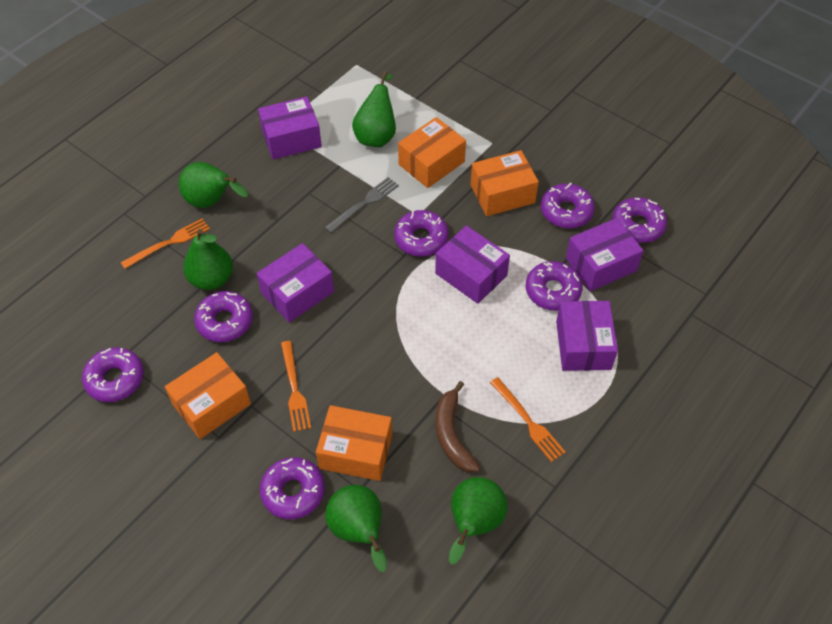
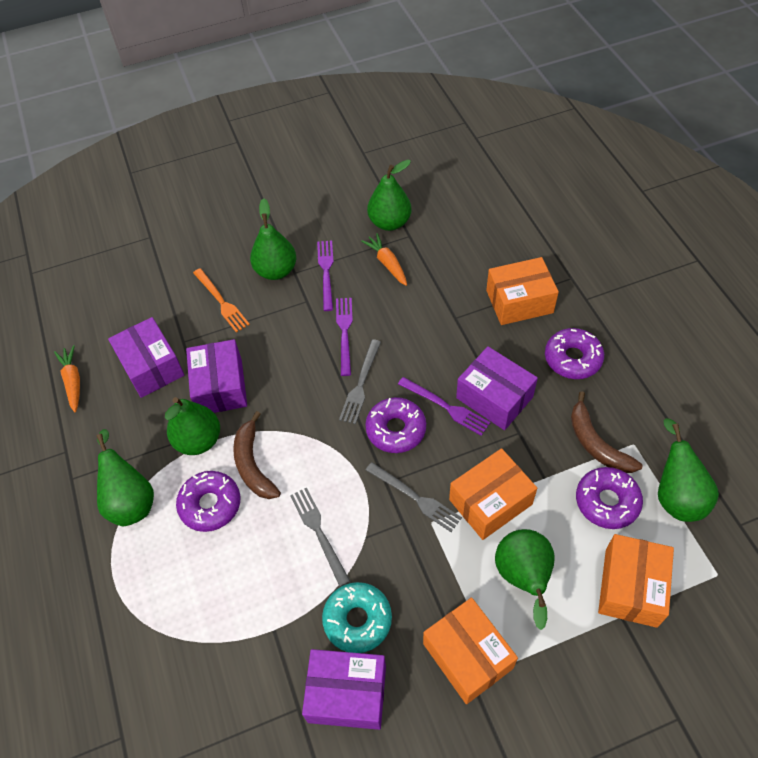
brown banana: [436,381,480,472] = 1 -> [233,411,281,499] [571,391,642,473] = 2
green pear: [179,162,248,208] [183,229,233,290] [325,485,387,572] [352,71,396,147] [449,477,508,565] = 5 -> [96,429,154,526] [165,397,220,455] [250,198,296,280] [367,160,411,231] [495,529,555,630] [658,418,719,522] = 6
grey fork: [325,177,399,233] = 1 -> [290,487,350,587] [339,339,381,424] [366,462,462,532] = 3
orange carrot: none = 0 -> [54,345,80,412] [361,233,407,286] = 2
orange fork: [120,219,210,269] [281,341,311,432] [490,377,566,462] = 3 -> [193,268,250,333] = 1
purple box: [257,243,334,323] [258,96,322,160] [435,225,510,304] [556,301,618,371] [566,218,644,291] = 5 -> [108,317,184,398] [186,339,247,413] [302,649,386,730] [456,346,538,430] = 4
purple donut: [82,347,144,402] [194,291,253,342] [260,457,325,520] [394,210,449,257] [526,261,583,311] [541,183,595,228] [612,197,667,243] = 7 -> [176,471,240,532] [365,397,426,453] [545,328,604,379] [576,467,643,529] = 4
purple fork: none = 0 -> [317,240,334,311] [336,298,353,376] [398,377,491,436] = 3
turquoise donut: none = 0 -> [322,582,392,653] = 1

